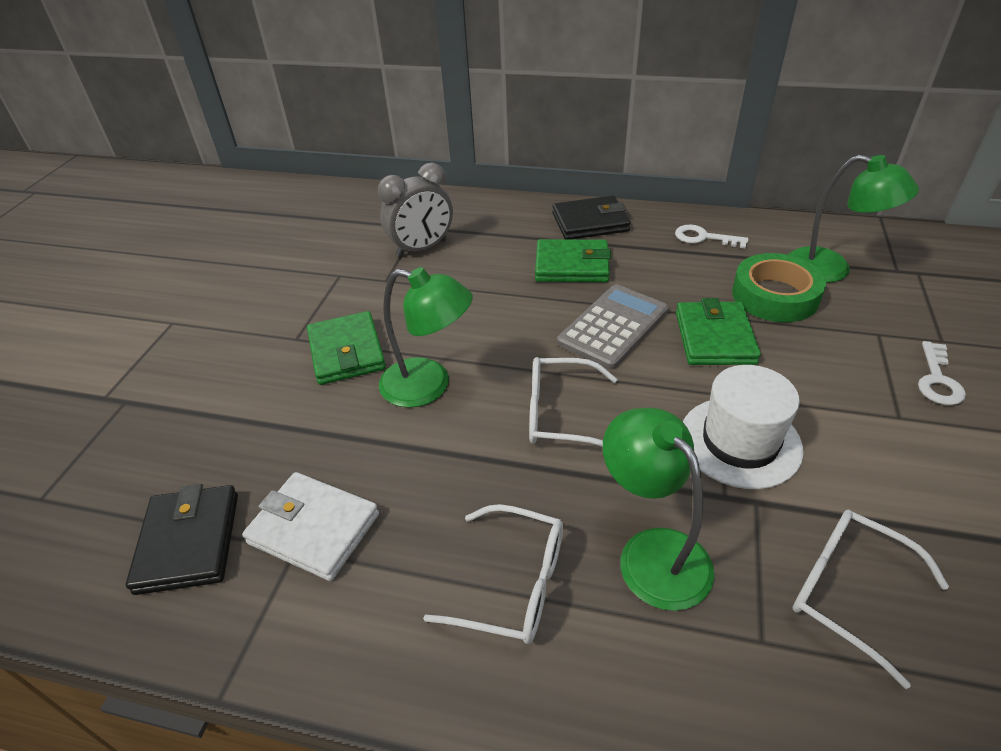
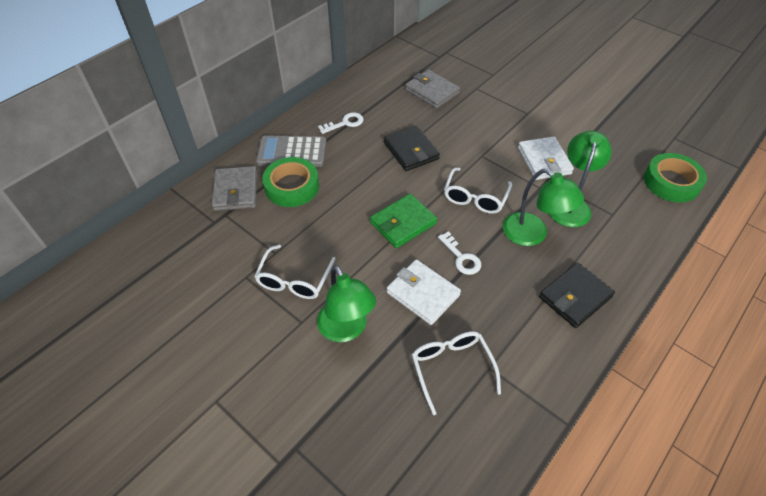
green tape: [732,253,826,322] = 1 -> [262,157,319,207] [644,153,707,202] = 2
green wallet: [307,311,386,385] [535,239,611,282] [676,298,761,365] = 3 -> [370,194,437,248] = 1
grey clock: [378,162,453,257] = 1 -> none = 0
grey wallet: none = 0 -> [212,166,257,211] [405,70,460,109] = 2
white hat: [683,365,804,489] = 1 -> none = 0
white wallet: [242,472,379,581] = 1 -> [387,260,461,325] [518,137,574,180] = 2

